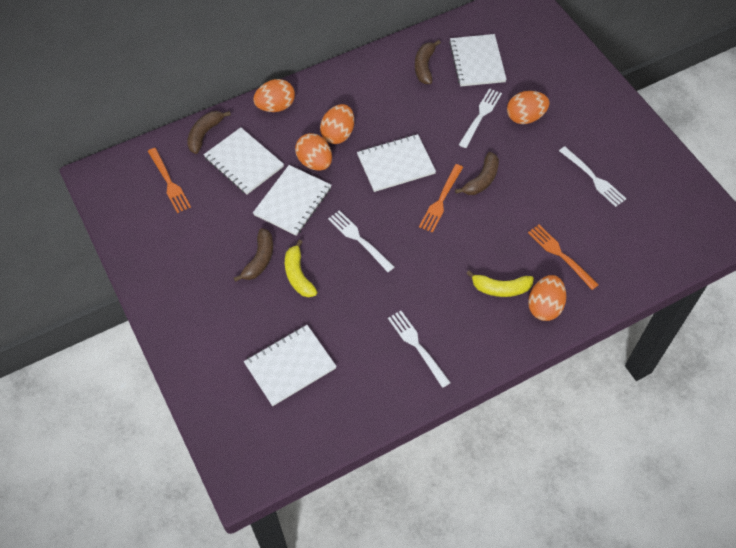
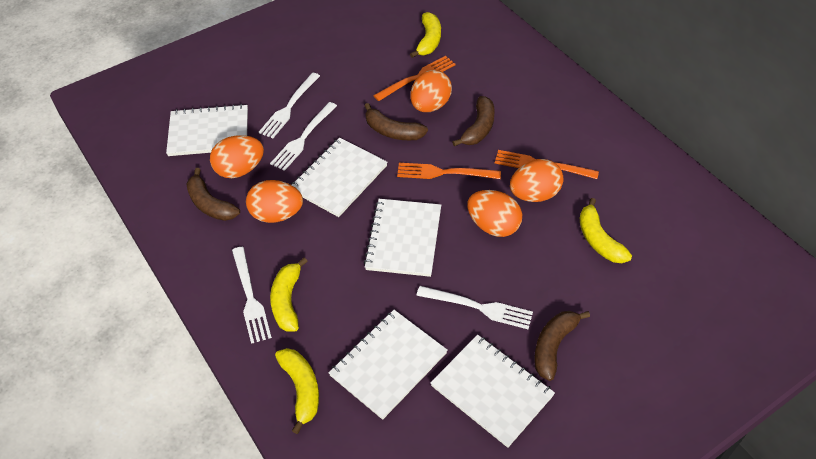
yellow banana: [285,240,317,297] [466,270,534,297] = 2 -> [270,258,308,332] [275,348,319,434] [410,12,441,58] [580,198,632,263] = 4

